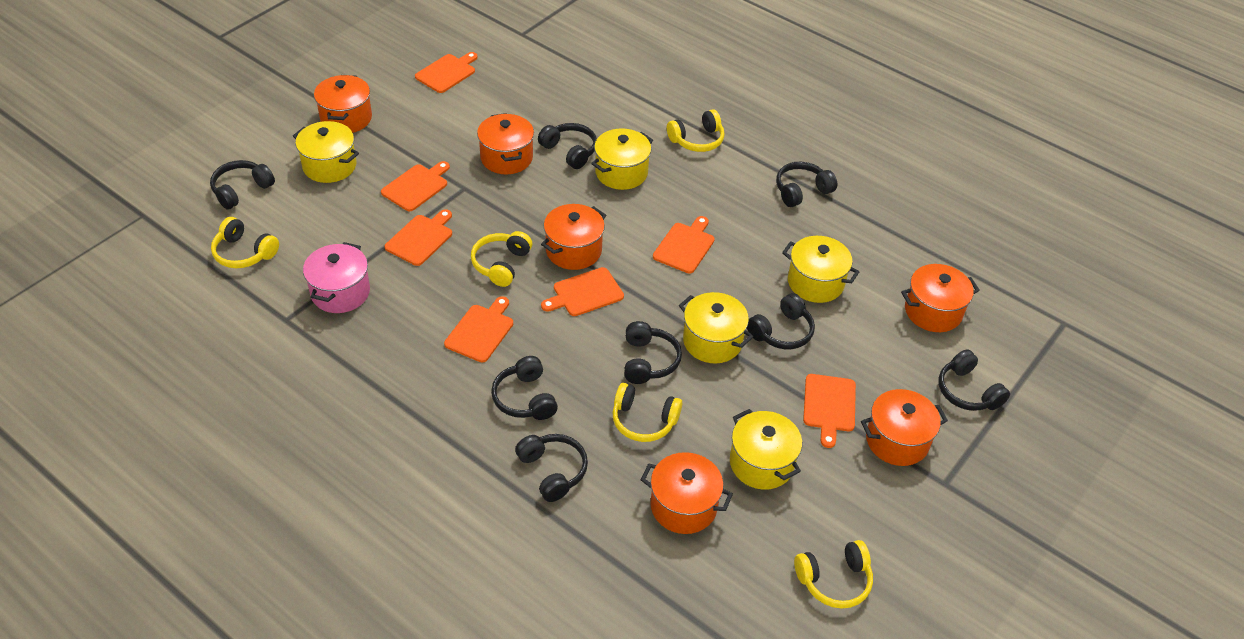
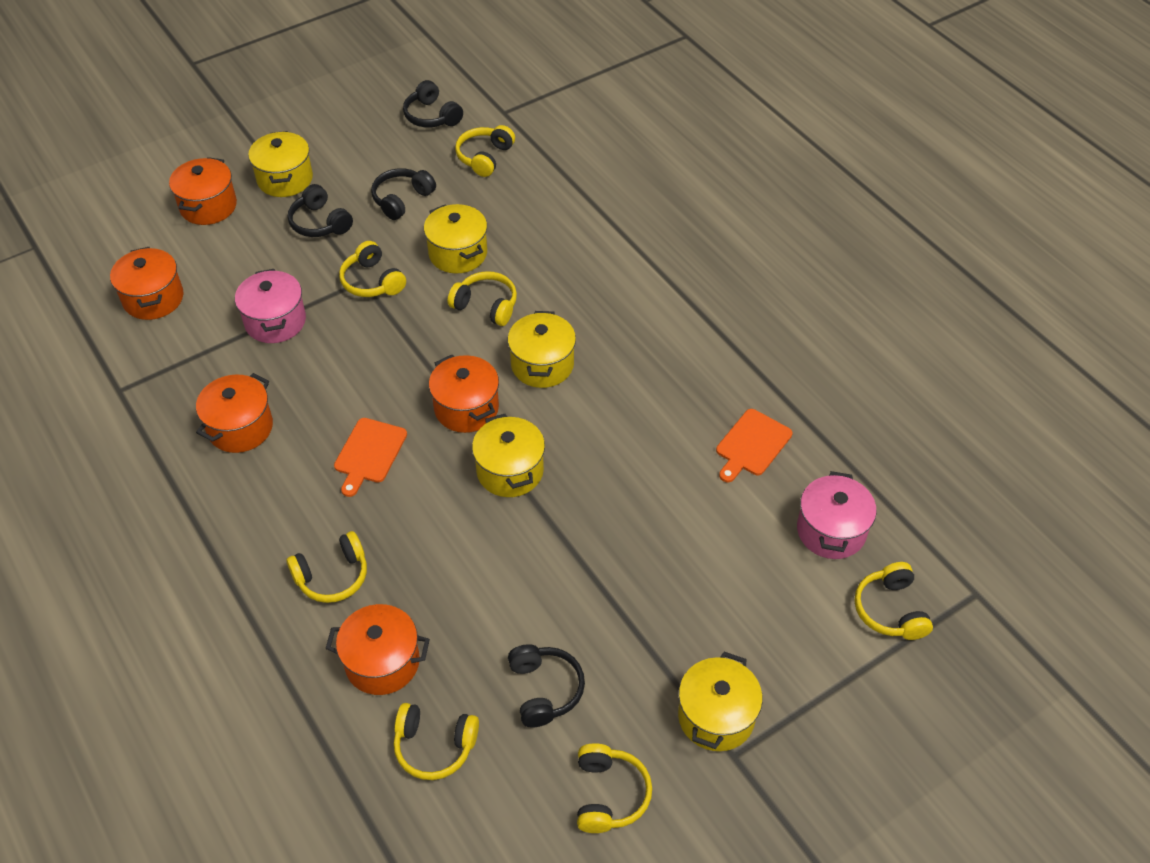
black headphones: [210,160,275,210] [491,356,558,420] [515,434,588,502] [538,123,597,169] [624,321,682,384] [747,293,815,349] [776,162,838,207] [938,349,1010,411] = 8 -> [288,184,353,237] [371,168,436,220] [403,80,463,127] [508,644,585,728] = 4
orange cutting board: [381,161,450,211] [385,209,452,266] [415,52,478,93] [444,296,513,362] [541,267,624,316] [653,216,715,273] [803,374,856,448] = 7 -> [334,418,407,497] [716,409,793,482] = 2
orange pot: [314,75,372,133] [477,113,534,174] [541,204,606,270] [641,452,733,534] [861,389,948,466] [901,264,980,332] = 6 -> [110,247,184,320] [169,157,237,225] [196,373,273,453] [326,604,430,695] [429,355,499,433] = 5
pink pot: [303,242,370,313] = 1 -> [235,269,306,343] [797,471,876,559] = 2
yellow headphones: [211,217,279,268] [471,231,532,287] [612,383,682,442] [667,109,725,152] [794,540,873,608] = 5 -> [286,531,367,603] [339,241,406,297] [394,703,479,780] [448,271,517,326] [455,125,515,177] [577,743,652,833] [854,562,933,640] = 7

